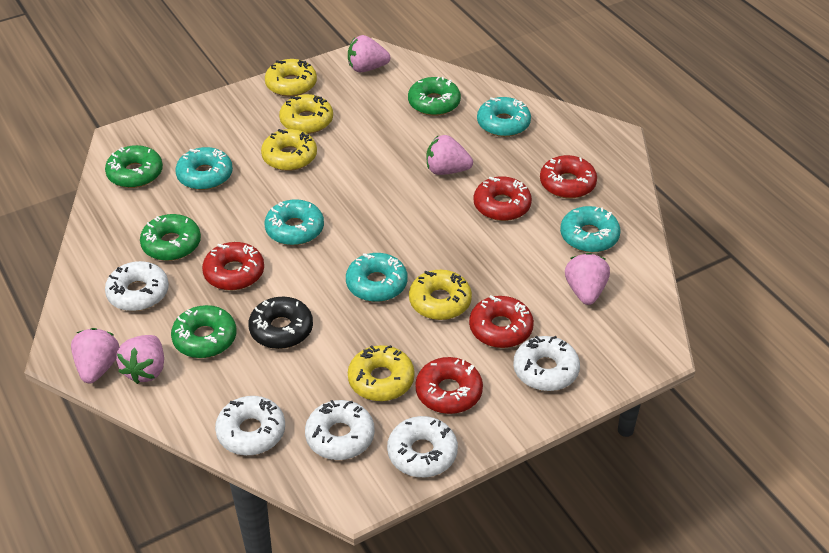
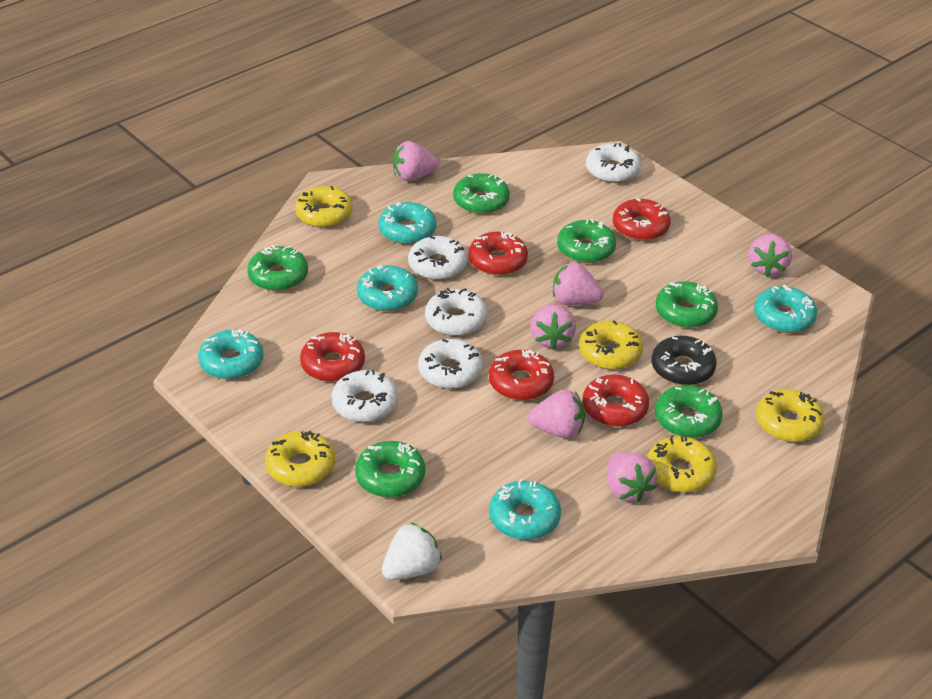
green donut: [105,145,163,188] [140,214,201,261] [171,305,236,358] [408,77,461,116] = 4 -> [247,245,308,291] [355,441,425,498] [453,173,510,214] [557,219,616,263] [655,385,723,438] [656,281,718,328] = 6
pink strawberry: [71,328,119,383] [116,335,164,384] [348,35,390,72] [427,135,473,175] [565,253,610,305] = 5 -> [393,141,439,181] [528,390,585,438] [530,304,576,350] [553,262,604,305] [607,452,657,503] [748,234,792,277] = 6
white strawberry: none = 0 -> [382,522,442,580] = 1

